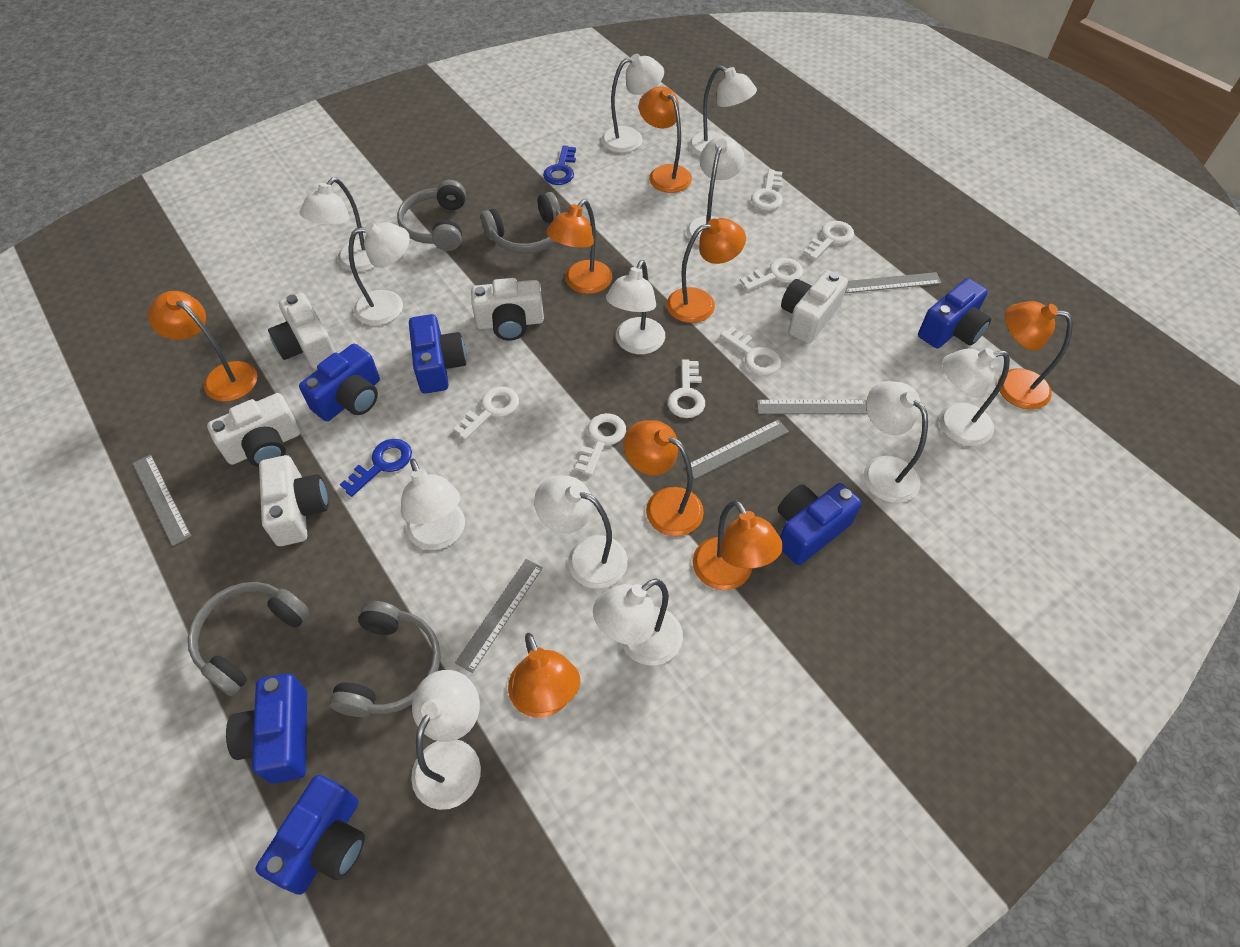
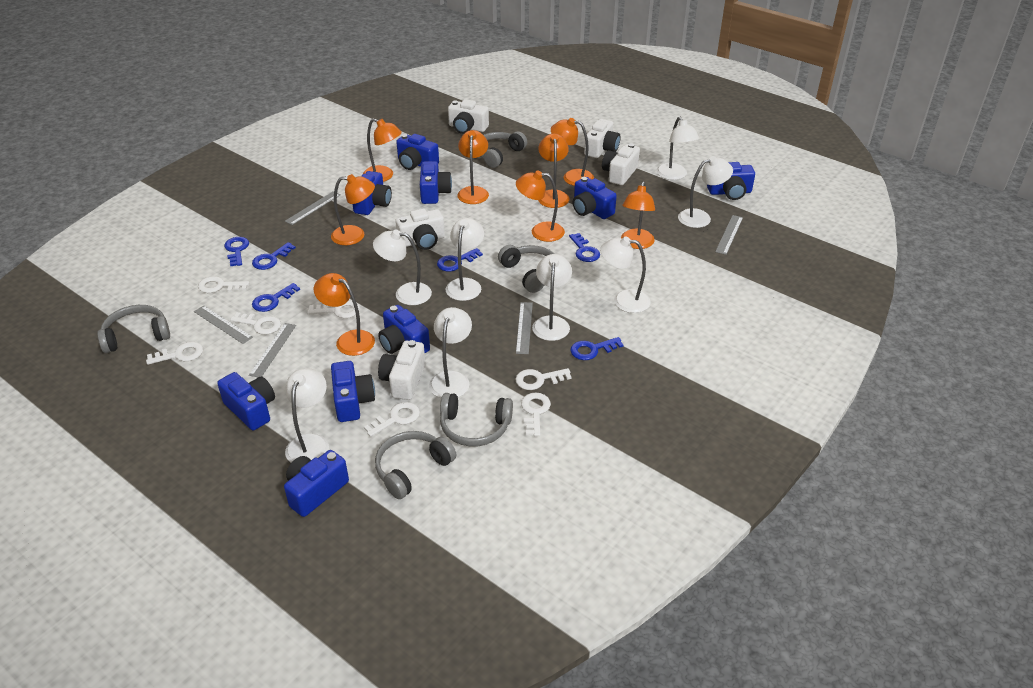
blue camera: [226,673,307,784] [255,775,365,895] [299,344,380,421] [409,314,466,393] [778,483,861,565] [918,278,991,348] = 6 -> [217,372,275,430] [284,450,349,517] [331,361,375,422] [353,171,392,215] [378,305,430,354] [396,134,439,170] [420,161,452,204] [573,177,617,219] [707,162,755,200] = 9
blue key: [340,439,412,497] [543,146,576,185] = 2 -> [224,237,249,266] [252,242,296,270] [252,283,300,312] [437,248,483,272] [569,233,600,262] [570,337,624,360] = 6
grey headphones: [188,582,310,696] [329,601,441,717] [397,180,466,251] [481,192,561,254] = 4 -> [97,305,170,353] [375,431,456,499] [440,393,513,446] [480,131,527,168] [498,245,555,293] = 5
white lamp: [300,178,375,272] [348,222,410,326] [401,459,465,550] [411,670,481,810] [534,476,628,589] [593,579,683,665] [601,54,664,153] [606,260,665,354] [686,136,745,245] [689,65,757,156] [863,381,928,503] [939,348,1010,446] = 12 -> [285,368,329,463] [373,229,432,305] [429,307,472,398] [446,218,484,301] [532,254,572,341] [600,237,651,313] [656,117,699,180] [678,156,733,228] = 8

